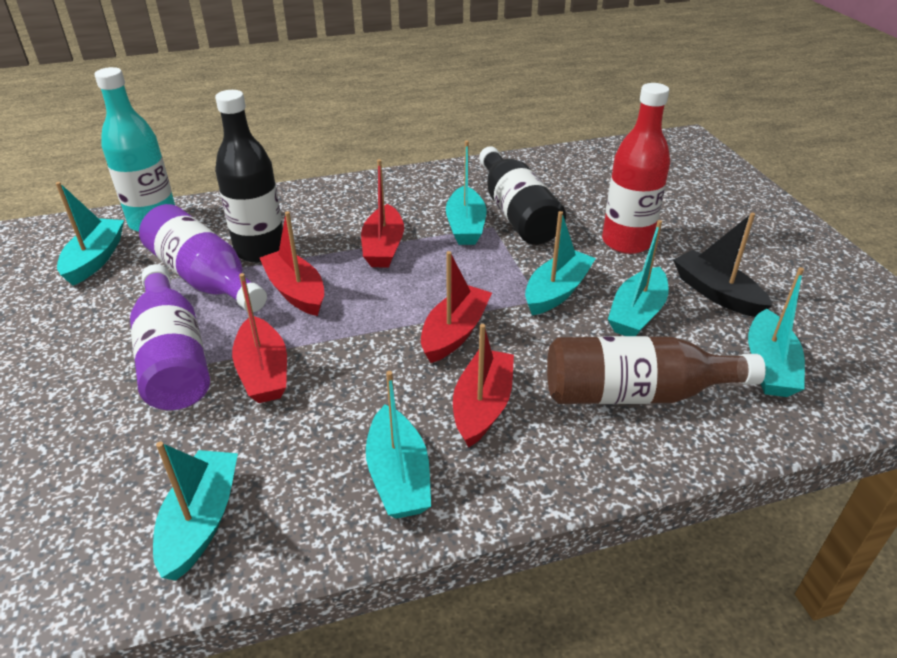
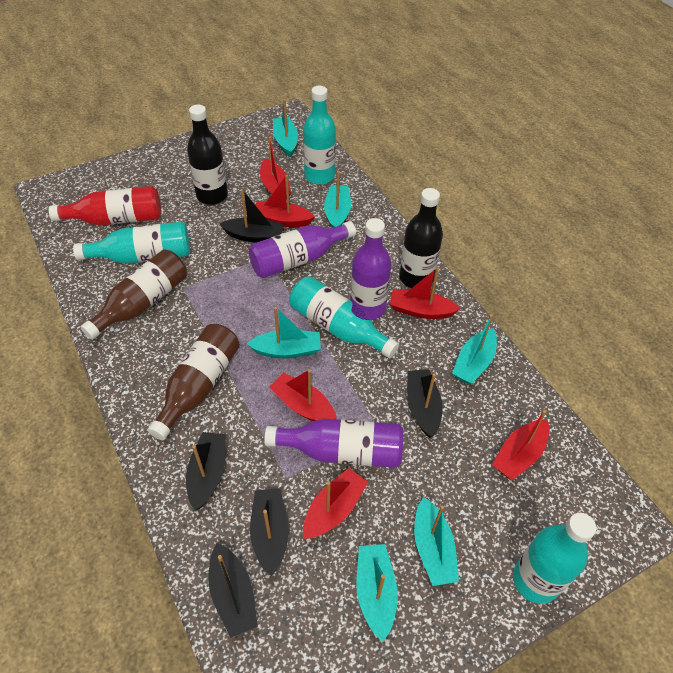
black boat: [673,213,772,317] = 1 -> [186,432,226,510] [209,543,258,638] [220,189,284,243] [250,488,289,576] [407,369,443,438] = 5
brown bottle: [547,336,766,404] = 1 -> [81,249,187,340] [148,324,240,440] = 2
purple bottle: [130,264,210,410] [139,204,267,312] = 2 -> [249,221,356,278] [264,419,403,468] [350,218,391,320] = 3
red boat: [232,273,287,403] [260,211,324,316] [361,159,404,268] [421,251,492,363] [453,324,514,448] = 5 -> [255,175,315,227] [260,137,291,200] [269,369,337,421] [303,468,368,539] [390,267,461,319] [492,410,550,480] = 6
turquoise boat: [56,182,124,285] [153,442,238,581] [366,371,431,519] [446,141,486,245] [525,211,596,315] [608,220,669,336] [748,267,805,397] = 7 -> [247,307,321,358] [273,99,298,157] [324,171,351,228] [356,544,398,642] [414,497,459,586] [452,314,497,384] = 6
turquoise bottle: [95,67,175,232] = 1 -> [73,221,190,264] [289,276,399,358] [303,86,336,185] [513,513,596,604] = 4

